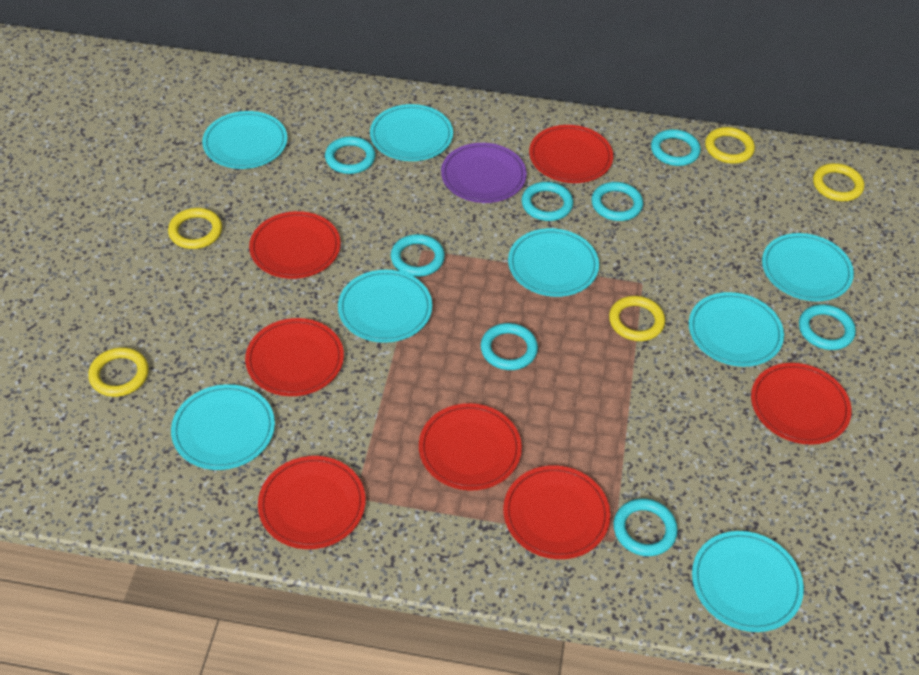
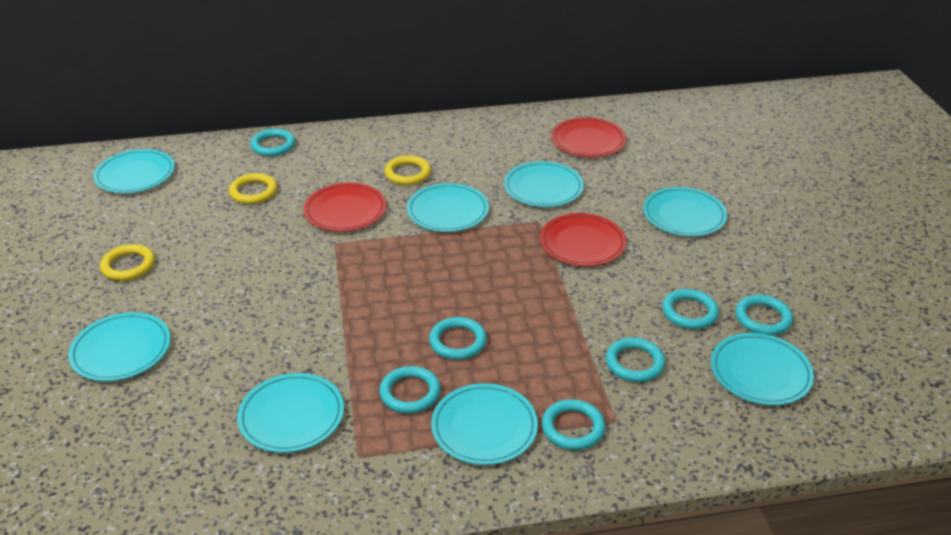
purple plate: [441,143,527,203] = 1 -> none = 0
red plate: [245,318,344,396] [249,211,341,279] [258,456,366,549] [419,403,522,490] [503,465,610,559] [529,125,613,183] [751,363,852,445] = 7 -> [303,183,386,232] [540,213,626,266] [551,117,626,158] = 3
turquoise ring: [325,136,376,174] [391,234,445,277] [481,323,538,370] [522,182,573,221] [591,182,643,221] [613,498,678,556] [651,129,701,166] [799,304,856,350] = 8 -> [250,129,295,156] [379,366,441,414] [429,317,487,360] [542,399,605,450] [606,337,665,382] [662,289,719,329] [735,295,793,335] = 7
yellow ring: [88,347,149,397] [168,208,222,249] [609,296,665,341] [705,127,755,164] [813,163,864,201] = 5 -> [100,244,155,281] [229,173,277,204] [384,155,431,185] = 3

